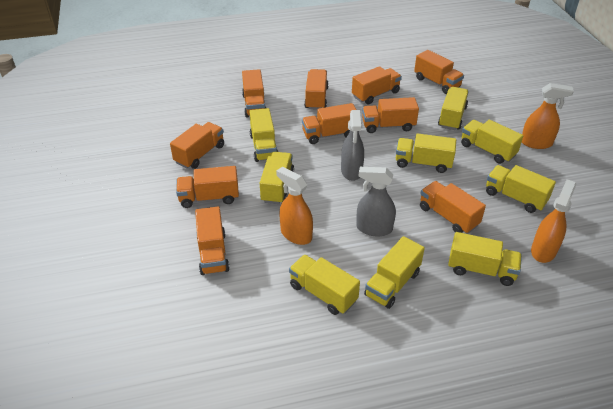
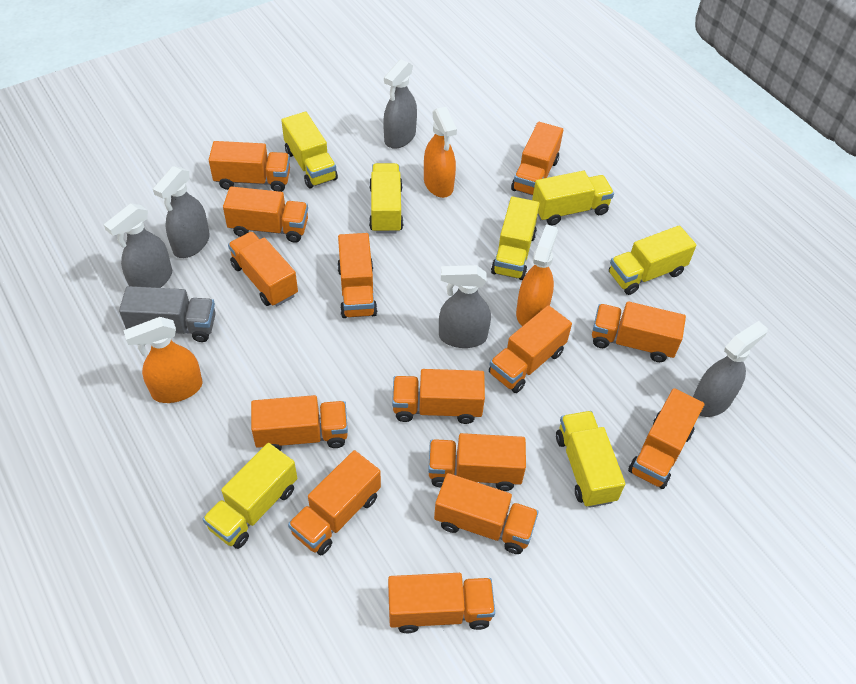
grey spray bottle: [341,110,364,181] [356,167,396,236] = 2 -> [104,203,172,288] [153,166,210,258] [383,59,417,149] [439,265,491,348] [693,321,768,417] = 5
grey truck: none = 0 -> [119,286,216,342] = 1
orange truck: [170,122,224,169] [176,166,239,208] [195,207,229,275] [242,69,266,118] [302,103,357,144] [304,69,329,110] [352,66,402,105] [362,97,419,133] [414,50,464,94] [420,181,486,234] = 10 -> [209,141,290,192] [223,186,308,243] [228,232,298,307] [251,395,348,451] [288,450,381,555] [337,233,377,318] [388,573,495,633] [392,369,485,424] [428,433,526,491] [434,473,539,554] [489,305,572,393] [511,122,563,196] [592,301,686,362] [628,388,704,489] = 14
yellow truck: [249,108,278,162] [260,152,294,204] [289,255,360,315] [364,236,425,309] [396,133,456,173] [438,87,469,130] [448,232,522,286] [461,120,523,164] [486,165,556,213] = 9 -> [202,443,297,549] [281,112,338,188] [369,163,403,234] [491,197,540,280] [532,171,614,225] [556,411,625,508] [609,225,696,295] = 7

